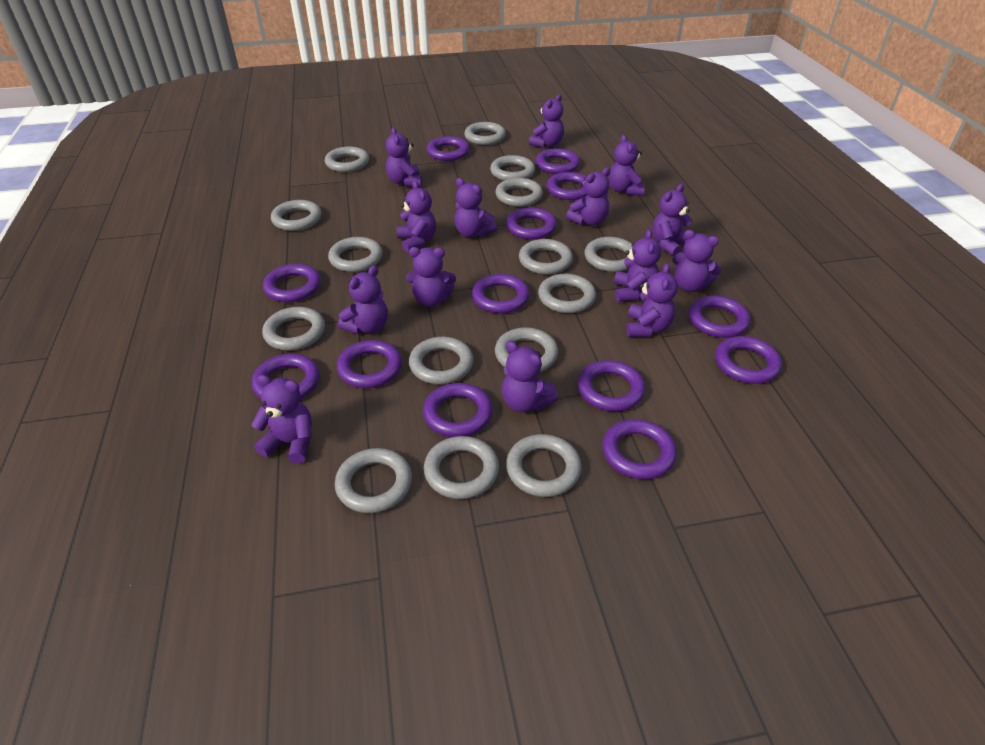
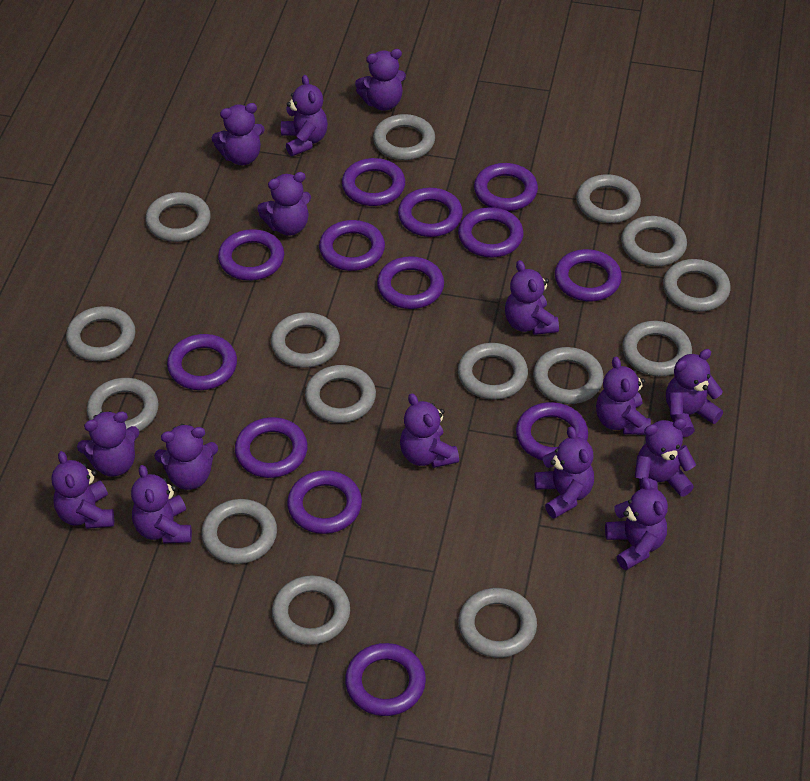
purple teddy bear: [251,375,312,464] [338,265,388,334] [386,127,422,187] [397,180,436,252] [406,247,456,307] [454,178,497,237] [502,341,558,412] [529,94,564,148] [566,167,610,226] [609,135,645,196] [614,229,661,302] [626,263,678,337] [652,184,692,256] [672,230,721,292] = 14 -> [52,451,114,529] [77,411,139,477] [131,465,192,544] [154,424,218,490] [212,103,265,165] [257,172,311,236] [281,75,328,156] [355,49,406,111] [400,393,459,468] [505,260,559,335] [534,427,594,519] [596,356,651,435] [605,477,668,570] [635,418,696,497] [666,349,723,437] = 15

